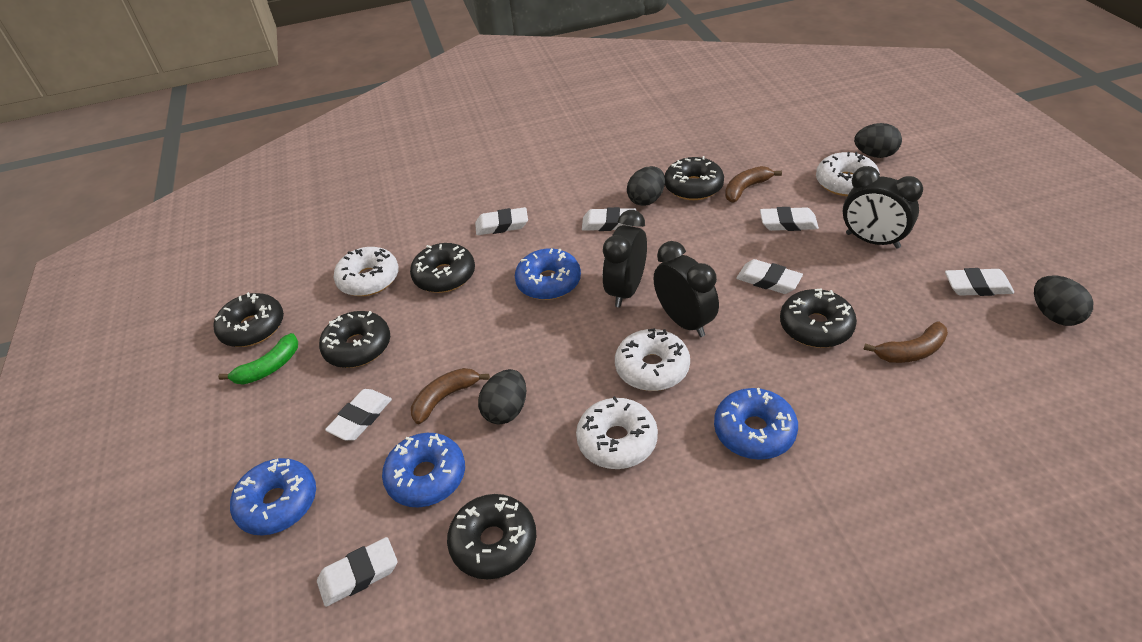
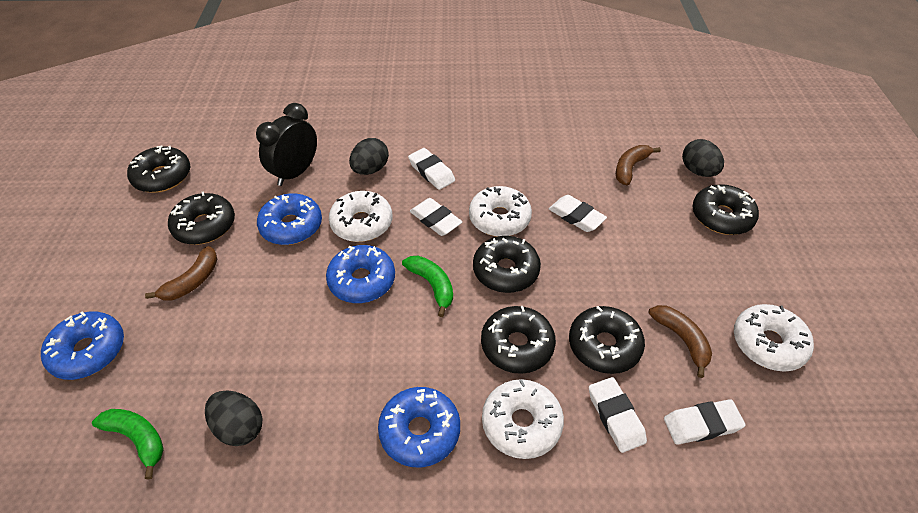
black clock: [603,210,647,307] [654,241,719,337] [843,166,923,248] = 3 -> [256,103,317,186] = 1
black egg: [478,369,526,425] [627,166,665,206] [854,123,902,158] [1034,276,1093,326] = 4 -> [205,391,263,446] [349,138,389,175] [682,139,724,177] = 3
green banana: [218,333,298,385] = 1 -> [92,409,164,480] [402,256,453,317] = 2
white eraser: [317,537,397,607] [325,389,392,441] [475,207,528,235] [582,207,636,231] [736,259,803,294] [760,207,819,231] [945,268,1014,296] = 7 -> [408,148,455,190] [410,198,462,236] [549,195,607,232] [589,377,647,453] [664,399,746,445] = 5

